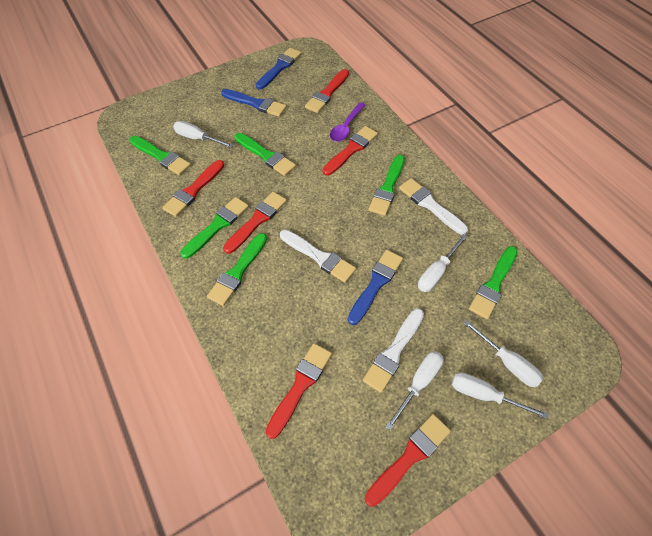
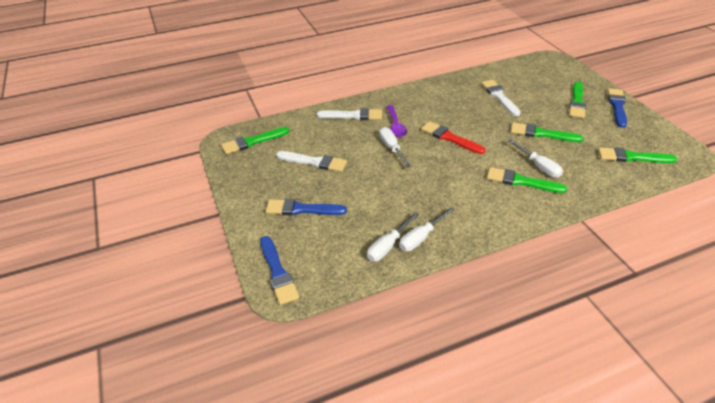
green brush: [129,136,191,175] [180,197,249,259] [207,233,267,306] [234,133,296,176] [369,155,405,216] [469,246,517,319] = 6 -> [221,127,289,154] [487,167,567,193] [511,122,583,142] [569,82,586,118] [598,147,677,163] = 5
red brush: [162,160,224,217] [223,192,287,254] [265,343,332,439] [305,69,349,113] [322,126,378,176] [365,414,451,507] = 6 -> [421,121,486,154] = 1
white screwdriver: [173,121,234,148] [385,351,444,431] [418,234,467,292] [452,372,548,419] [463,320,543,387] = 5 -> [367,212,419,261] [379,127,411,168] [399,207,455,251] [508,139,563,178] = 4

